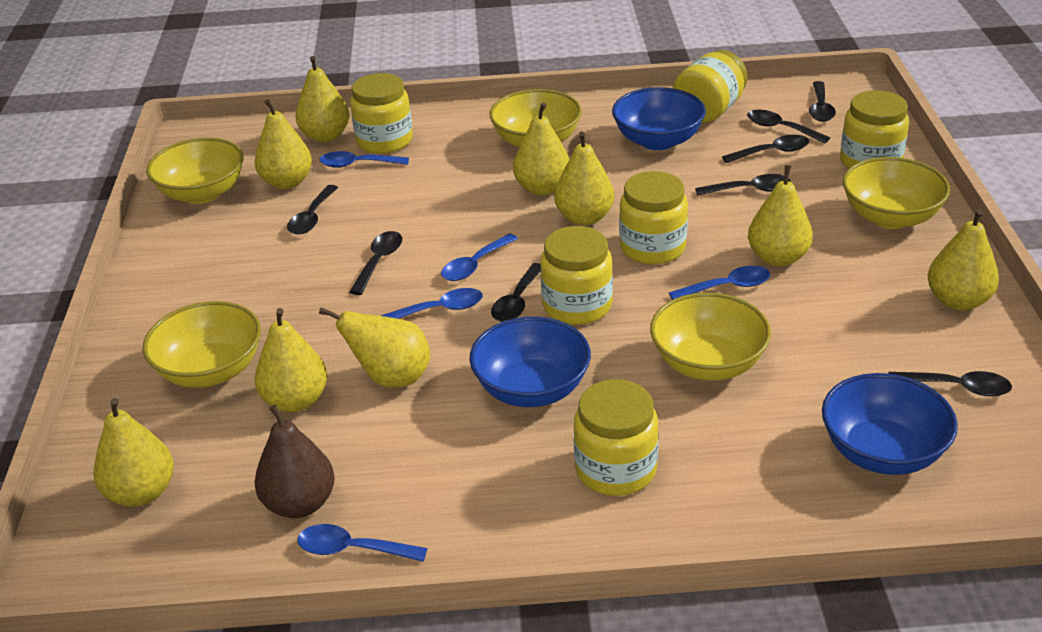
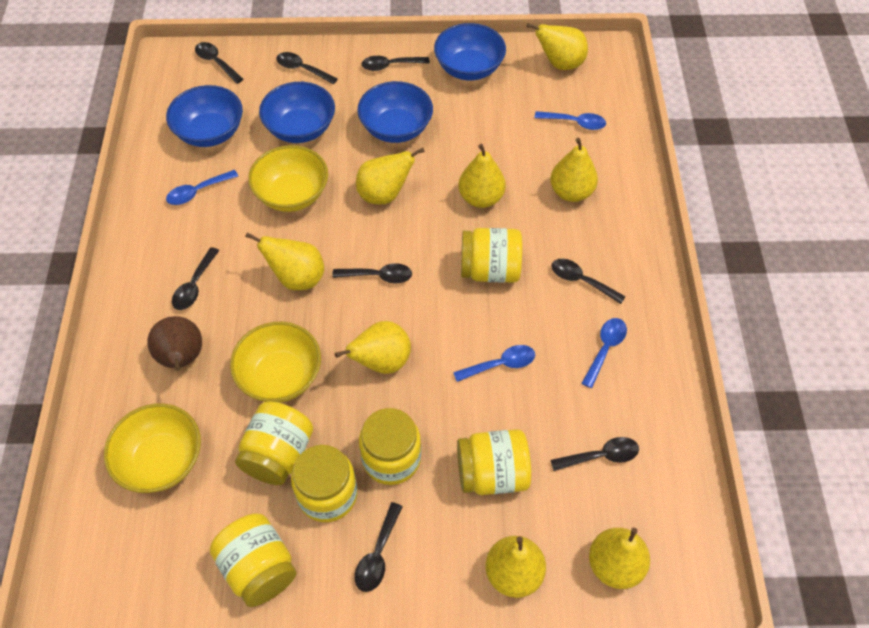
blue bowl: [469,317,591,407] [612,87,706,150] [822,373,958,475] = 3 -> [166,85,243,147] [259,82,335,143] [357,81,433,143] [434,23,506,80] = 4
blue spoon: [297,524,427,562] [319,151,409,168] [381,288,483,319] [441,233,518,281] [669,266,770,300] = 5 -> [166,170,238,205] [453,345,535,382] [534,111,606,130] [581,318,627,388] = 4
yellow bowl: [143,301,261,388] [146,138,244,204] [489,89,582,147] [650,293,771,381] [843,157,950,229] = 5 -> [104,404,201,493] [230,322,321,403] [248,145,328,212] = 3
yellow pear: [93,398,174,507] [254,99,312,189] [255,308,327,412] [295,56,350,142] [319,307,430,387] [513,103,569,196] [554,131,614,225] [748,165,813,266] [928,209,999,310] = 9 -> [245,232,324,290] [335,321,411,374] [356,148,425,205] [458,144,506,208] [486,536,546,598] [527,23,588,70] [550,138,598,202] [589,528,650,589] = 8

